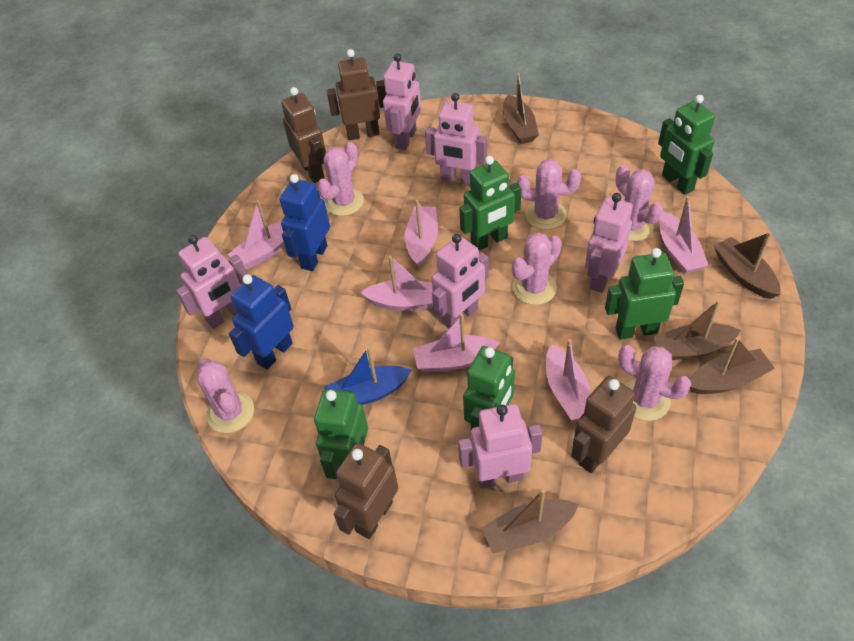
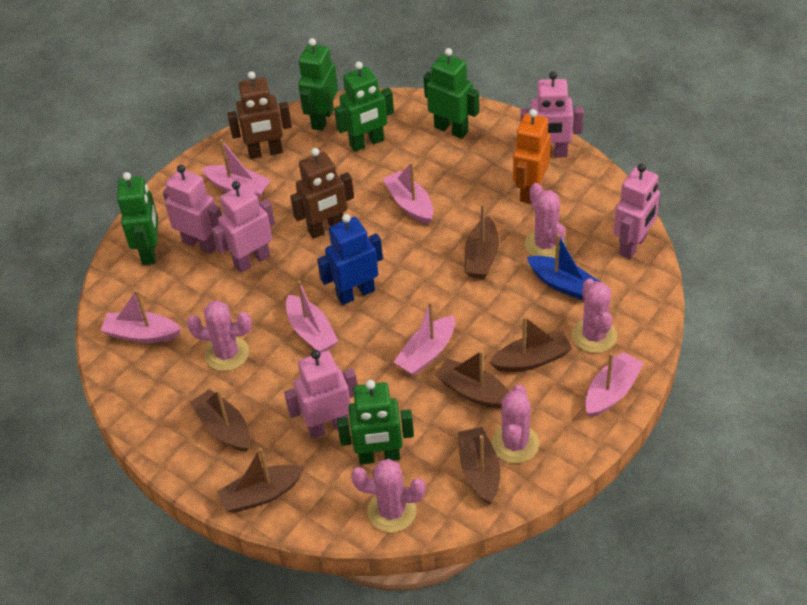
blue robot: [229,274,294,370] [280,174,330,271] = 2 -> [317,214,383,305] = 1
brown boat: [482,489,579,553] [503,73,539,144] [653,300,741,360] [690,337,775,394] [714,232,780,299] = 5 -> [190,389,250,452] [217,448,305,513] [435,350,509,409] [458,427,500,504] [465,203,499,278] [490,316,572,372] = 6
brown robot: [281,87,326,183] [327,49,386,140] [334,443,398,539] [571,376,636,473] = 4 -> [227,71,292,159] [290,148,354,239] = 2
orange robot: none = 0 -> [513,109,551,204] = 1
pink cactus: [197,358,254,433] [317,142,364,216] [512,232,562,305] [517,159,581,230] [615,165,663,241] [618,345,691,421] = 6 -> [187,300,252,371] [351,459,426,532] [492,384,539,463] [525,183,567,258] [572,278,617,353] = 5
pink robot: [176,235,247,329] [383,53,421,150] [425,93,487,185] [432,234,488,328] [458,404,543,488] [585,193,633,293] = 6 -> [163,165,222,254] [212,181,275,273] [284,350,357,439] [520,71,584,158] [613,164,660,259] = 5

